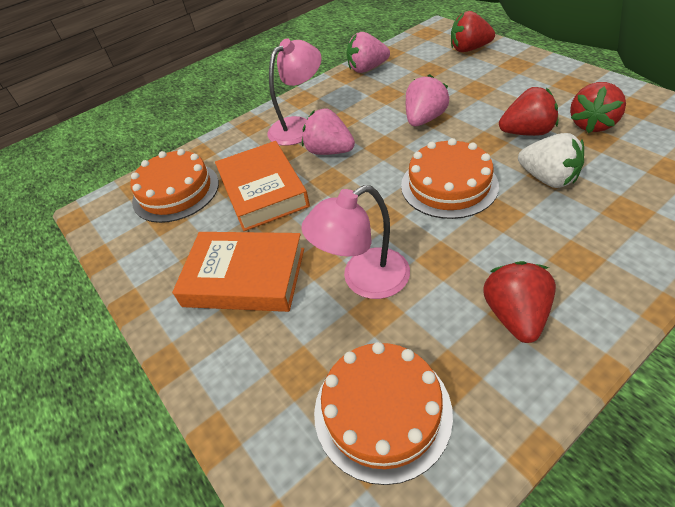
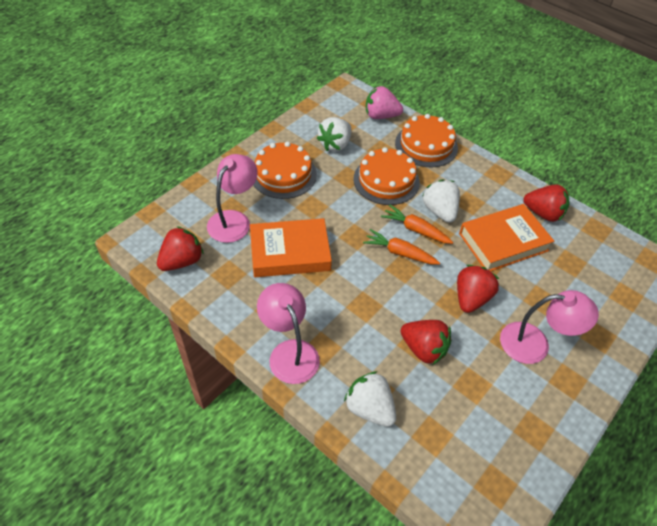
orange carrot: none = 0 -> [363,229,440,265] [381,205,453,244] = 2
pink lamp: [267,38,322,146] [301,185,410,299] = 2 -> [207,154,258,243] [257,283,320,384] [500,290,599,364] = 3
pink strawberry: [302,108,355,155] [347,32,390,73] [406,74,449,126] = 3 -> [366,86,403,119] = 1
white strawberry: [518,133,584,188] = 1 -> [317,117,351,151] [344,371,396,427] [422,179,460,223] = 3

